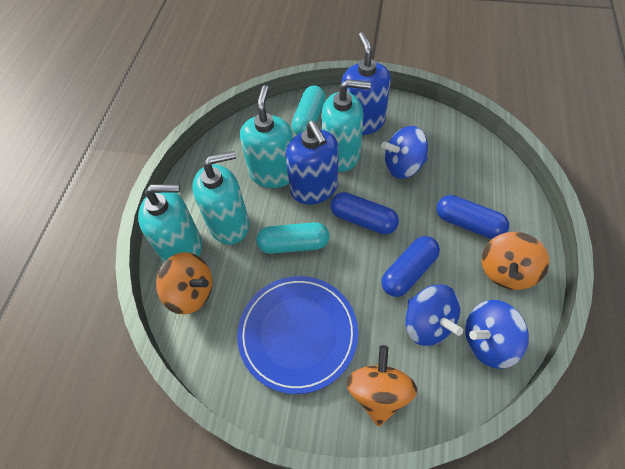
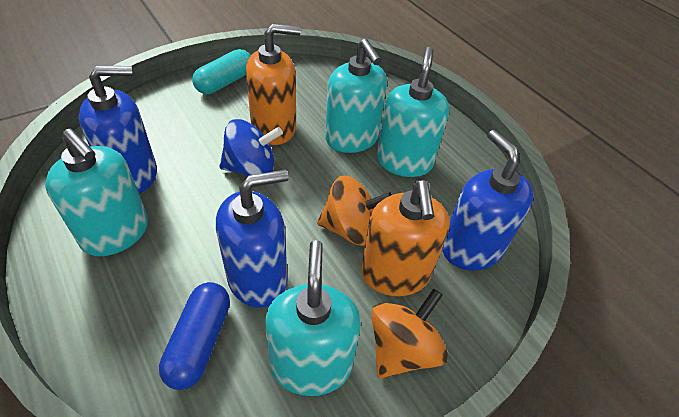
blue capsule: [330,192,399,235] [381,236,440,297] [436,195,509,239] = 3 -> [159,282,230,390] = 1
blue plate: [237,276,358,394] = 1 -> none = 0
blue soap dispenser: [286,121,339,205] [341,32,391,135] = 2 -> [79,66,157,194] [216,170,289,307] [442,130,533,271] = 3
blue spinning top: [381,126,428,179] [405,285,463,346] [465,300,529,369] = 3 -> [219,119,283,176] = 1
orange soap dispenser: none = 0 -> [246,24,301,145] [361,180,450,296] = 2
orange spinning top: [156,252,212,315] [346,345,417,427] [482,232,549,290] = 3 -> [317,176,392,246] [371,289,448,378] = 2
turquoise capsule: [256,222,329,254] [292,85,325,135] = 2 -> [192,49,251,94] = 1

